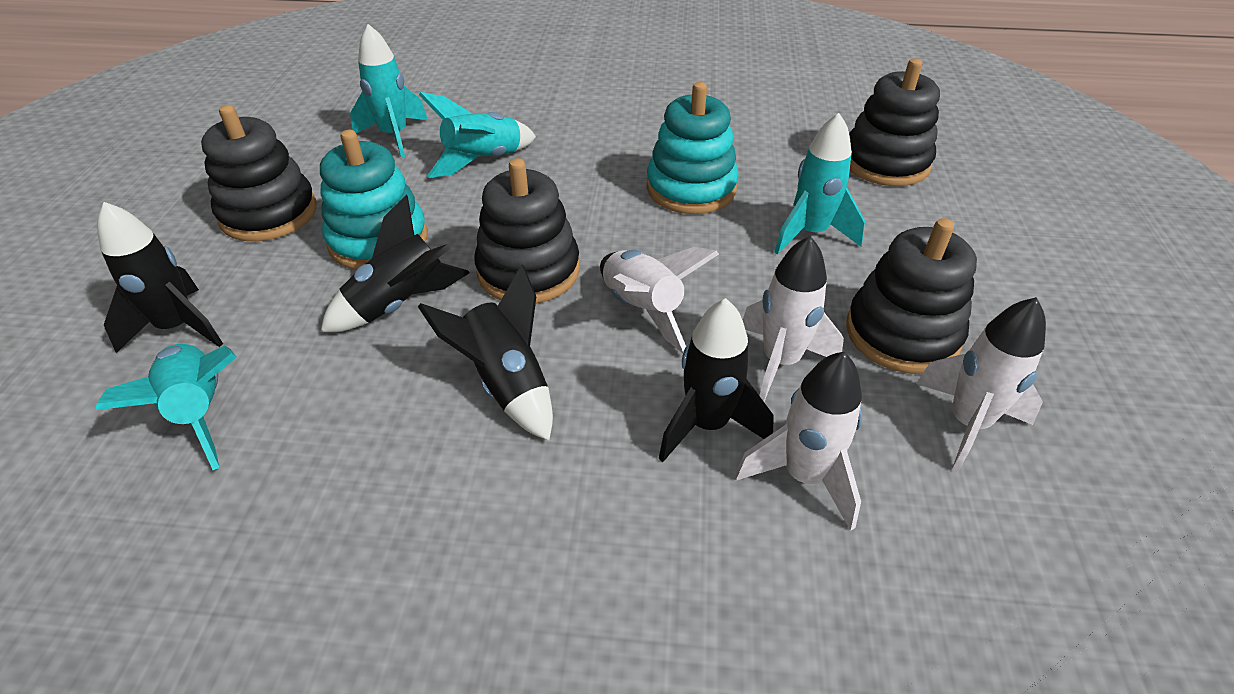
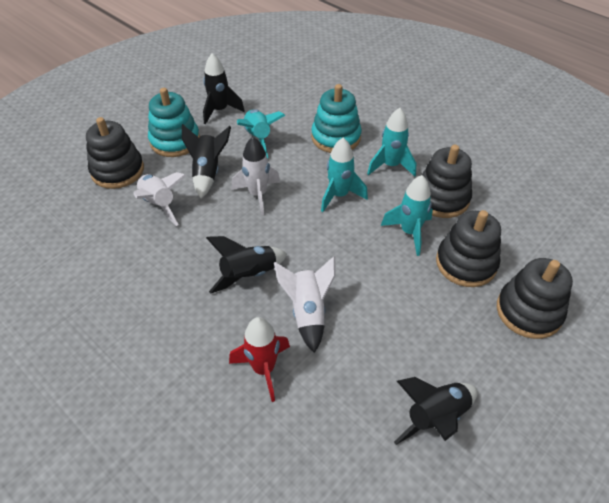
red rocket: none = 0 -> [229,317,290,402] = 1
white rocket: [600,247,719,353] [735,351,862,531] [743,236,844,402] [916,297,1046,473] = 4 -> [133,172,186,226] [232,137,280,215] [274,256,335,353] = 3

